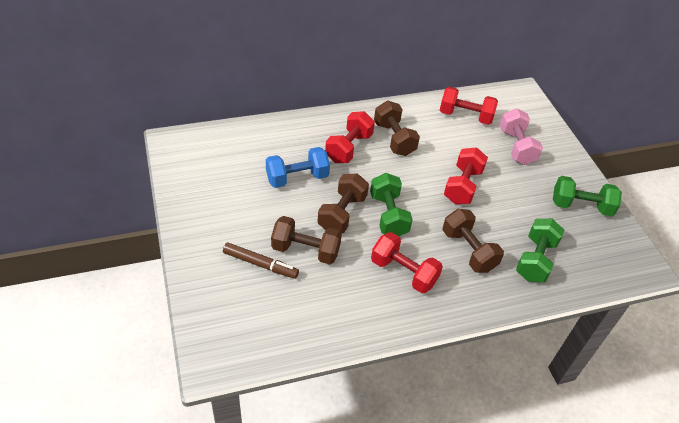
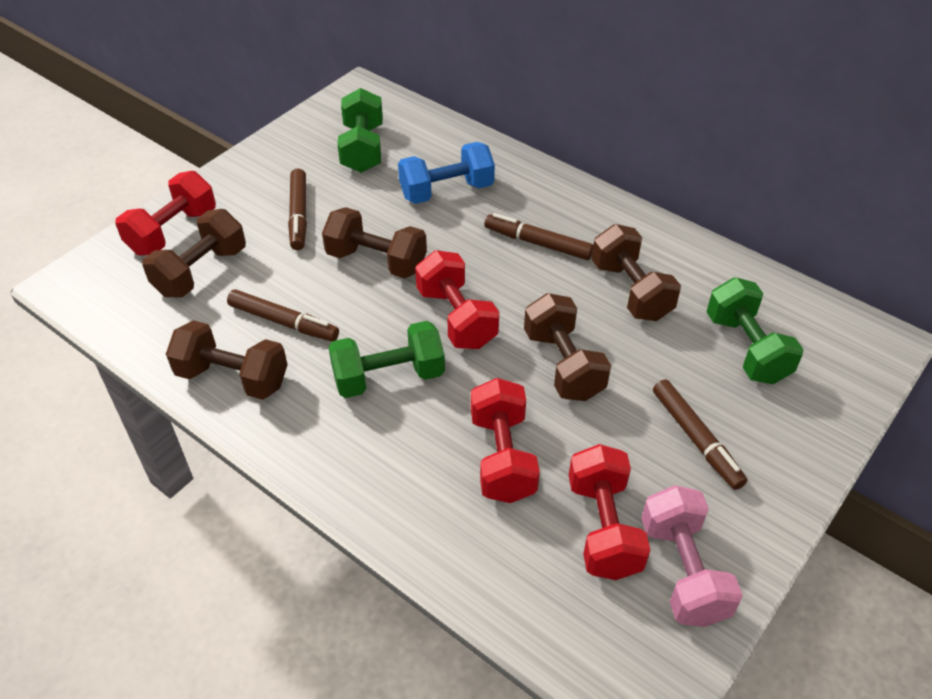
brown dumbbell: [271,216,342,264] [317,173,369,233] [374,101,420,156] [443,209,504,273] = 4 -> [142,209,246,297] [166,320,288,400] [322,207,427,278] [524,293,611,401] [592,224,681,321] = 5
brown marker: [223,242,299,279] = 1 -> [227,289,339,342] [288,168,307,250] [484,213,594,260] [653,379,747,490] = 4

